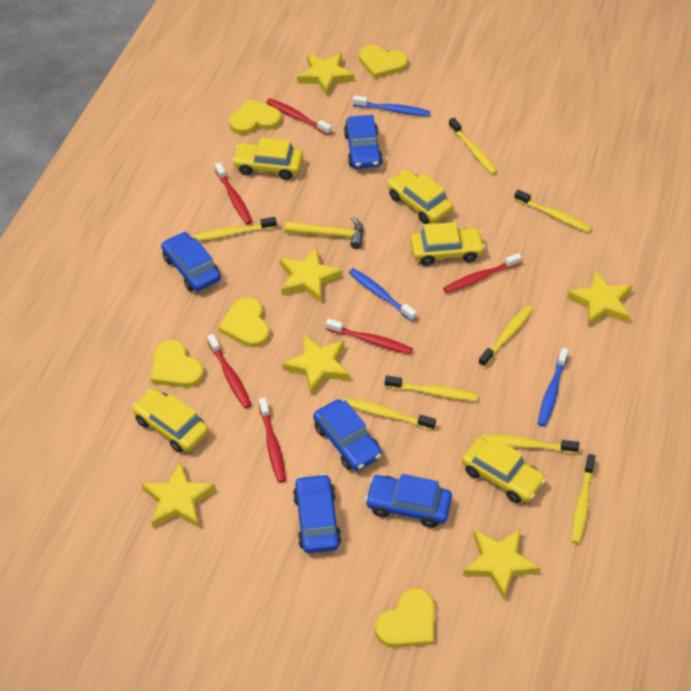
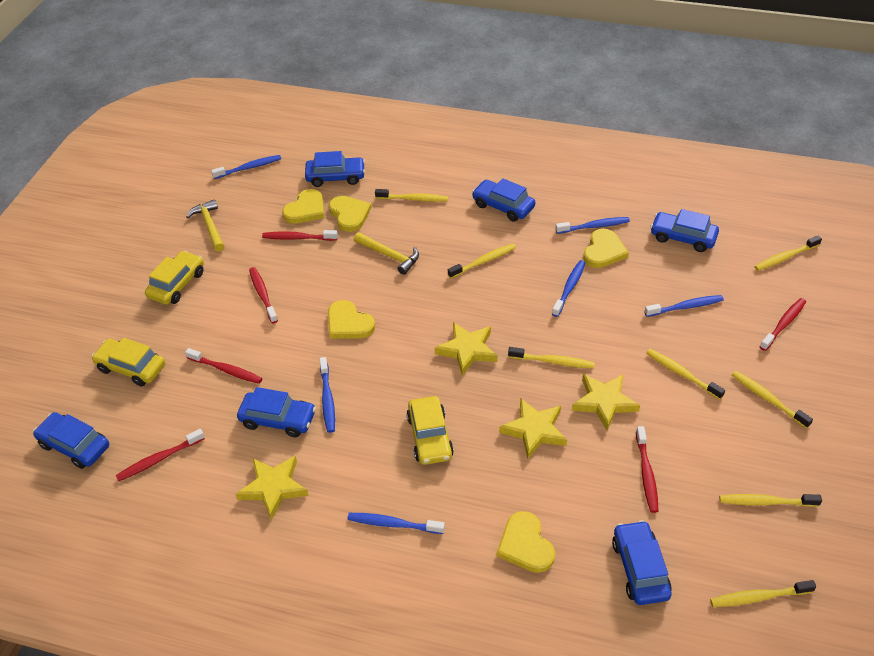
blue car: [161,232,221,292] [293,474,341,553] [313,399,382,471] [344,115,383,169] [365,474,452,528] = 5 -> [33,412,109,469] [237,387,316,437] [305,151,365,187] [472,178,535,222] [612,520,672,605] [650,209,719,252] = 6
blue toothbrush: [349,268,417,321] [353,95,430,116] [538,348,569,427] = 3 -> [211,155,281,179] [320,357,335,433] [347,513,445,534] [552,260,586,317] [555,217,630,234] [644,295,724,317] = 6
yellow car: [132,388,209,453] [232,137,303,180] [388,170,453,224] [410,222,485,266] [462,436,546,503] = 5 -> [91,338,165,387] [145,251,204,305] [407,396,454,465] = 3
yellow hammer: [285,217,364,249] = 1 -> [186,199,224,252] [354,232,419,275] = 2
yellow star: [141,462,216,528] [280,247,342,303] [282,334,350,395] [297,53,354,96] [463,528,540,599] [567,270,633,326] = 6 -> [236,456,309,521] [435,322,498,376] [499,398,567,459] [572,374,640,430] = 4

